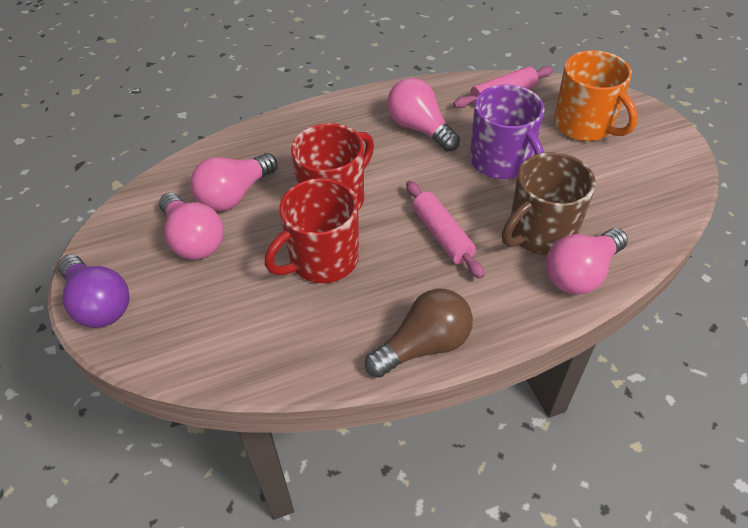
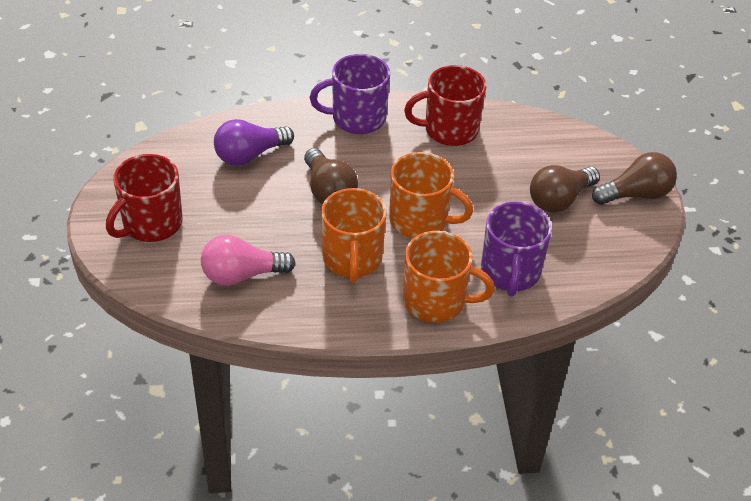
brown light bulb: [365,289,473,378] = 1 -> [304,148,358,204] [530,165,600,213] [592,152,677,205] = 3
brown mug: [502,152,596,255] = 1 -> none = 0
orange mug: [554,50,638,141] = 1 -> [321,188,387,283] [389,152,473,238] [403,231,495,323] = 3
pink light bulb: [159,193,224,260] [191,153,278,211] [387,78,460,152] [546,228,628,295] = 4 -> [201,235,296,286] = 1
pink rolling pin: [406,181,485,279] [453,66,553,108] = 2 -> none = 0
purple mug: [470,85,545,179] = 1 -> [310,54,390,134] [481,201,552,297] = 2

